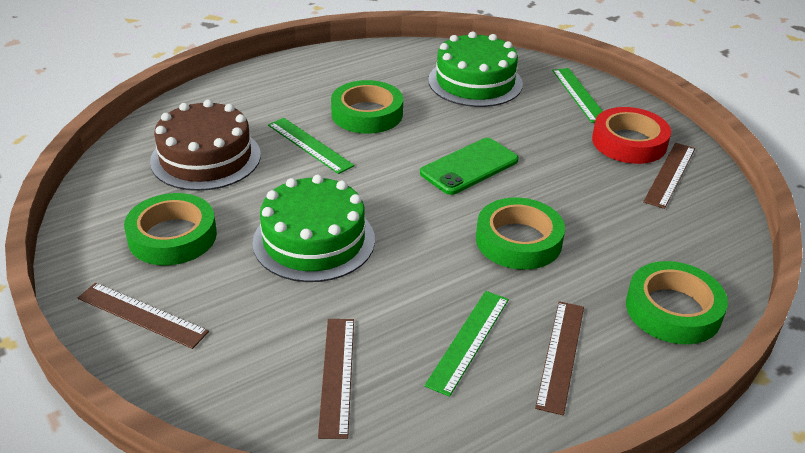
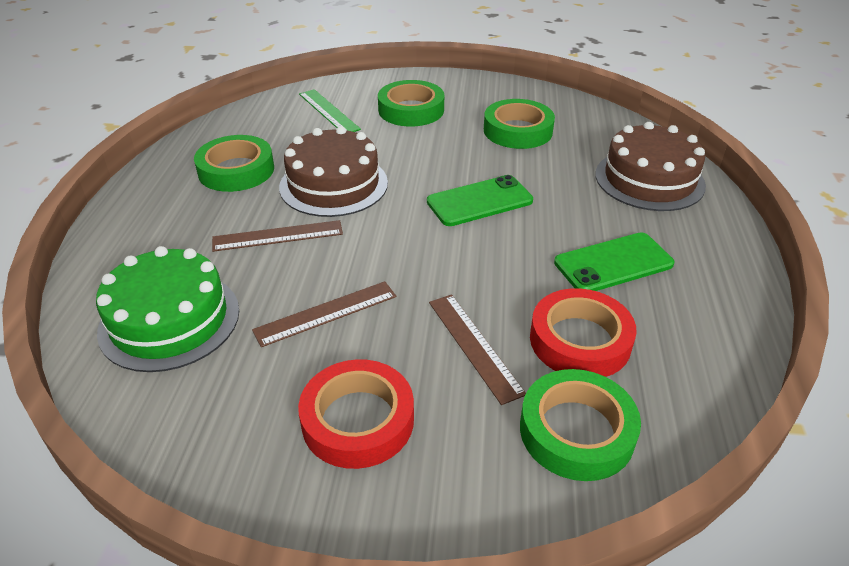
brown cake: [150,99,261,191] = 1 -> [279,126,388,217] [595,122,706,211] = 2
brown ruler: [78,283,209,349] [318,319,354,439] [535,301,584,415] [643,143,695,209] = 4 -> [212,220,343,252] [252,281,396,347] [429,294,526,405] = 3
green cake: [252,175,375,282] [428,31,523,107] = 2 -> [96,246,239,372] = 1
green phone: [420,138,519,195] = 1 -> [427,175,533,226] [554,232,675,291] = 2
green ruler: [268,118,355,174] [424,291,509,397] [552,68,603,123] = 3 -> [299,89,361,132] = 1
red tape: [592,107,671,164] = 1 -> [298,359,414,469] [530,288,637,377] = 2

